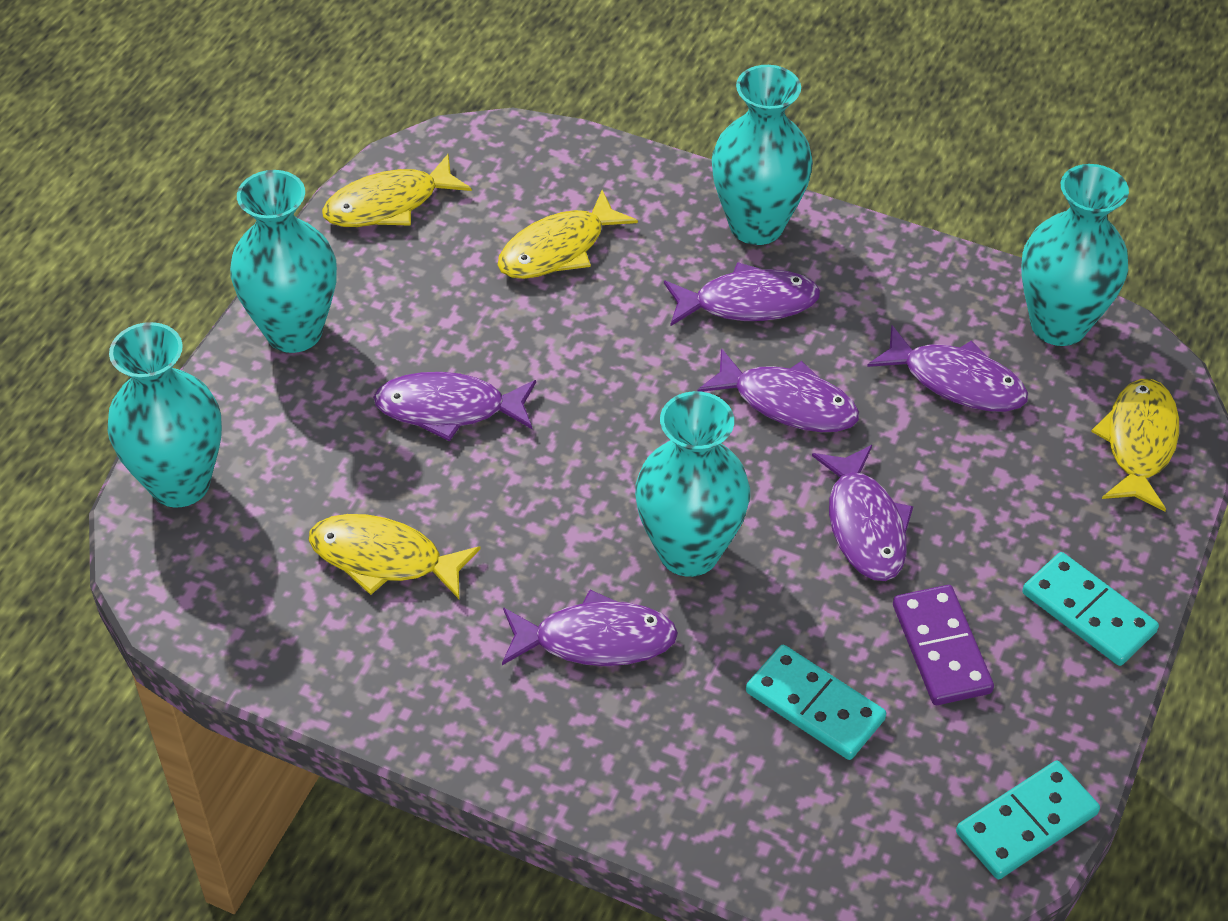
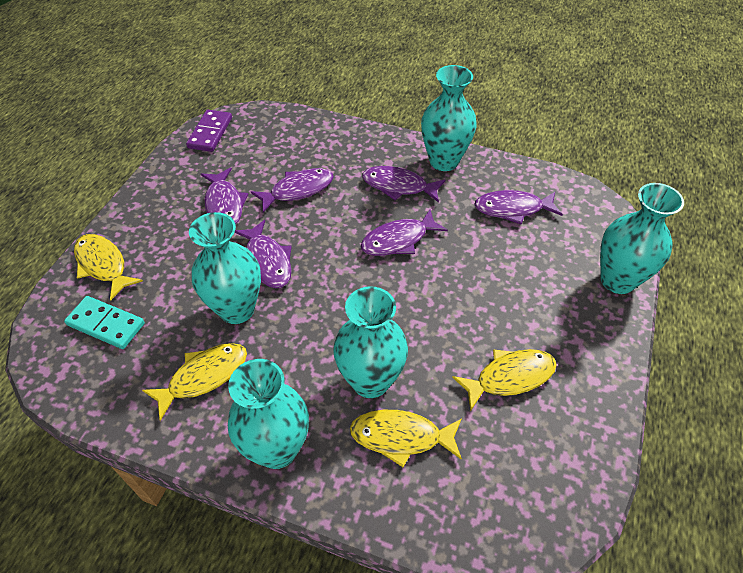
turquoise domino: [746,645,886,760] [956,761,1100,879] [1022,552,1159,666] = 3 -> [64,296,145,349] = 1

